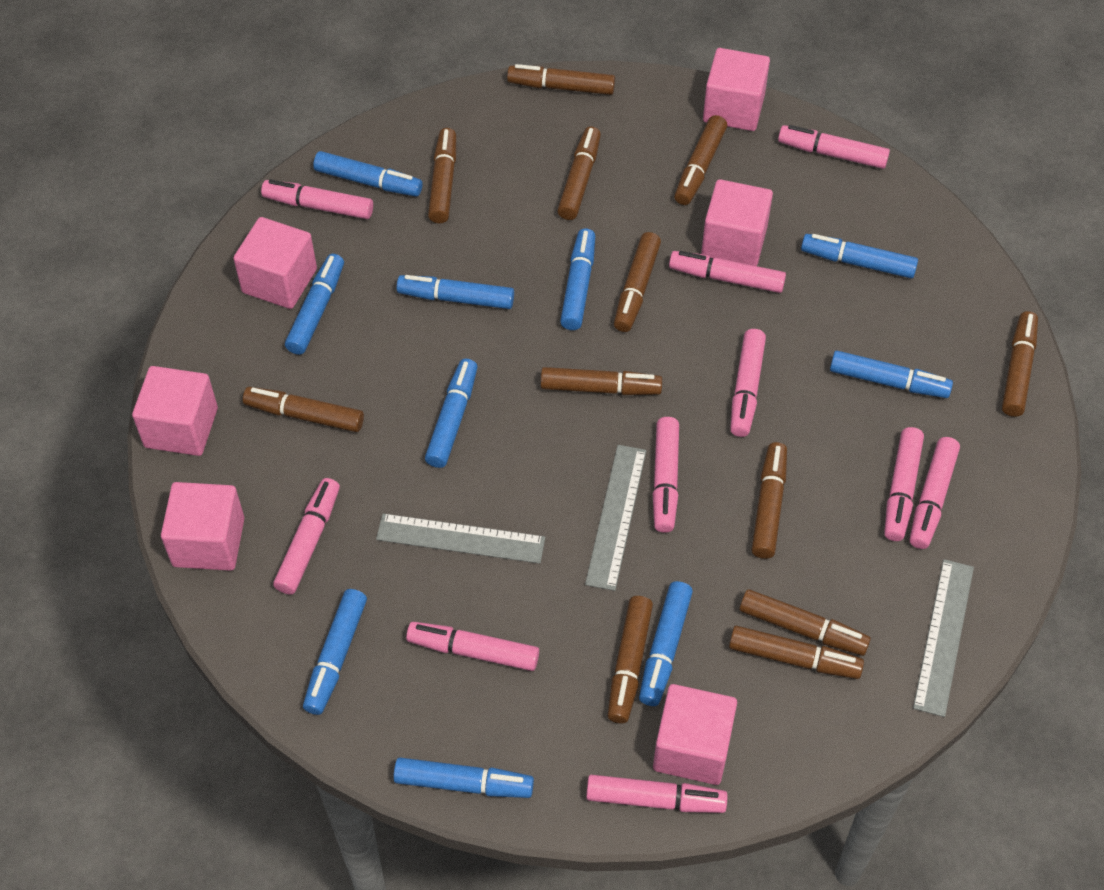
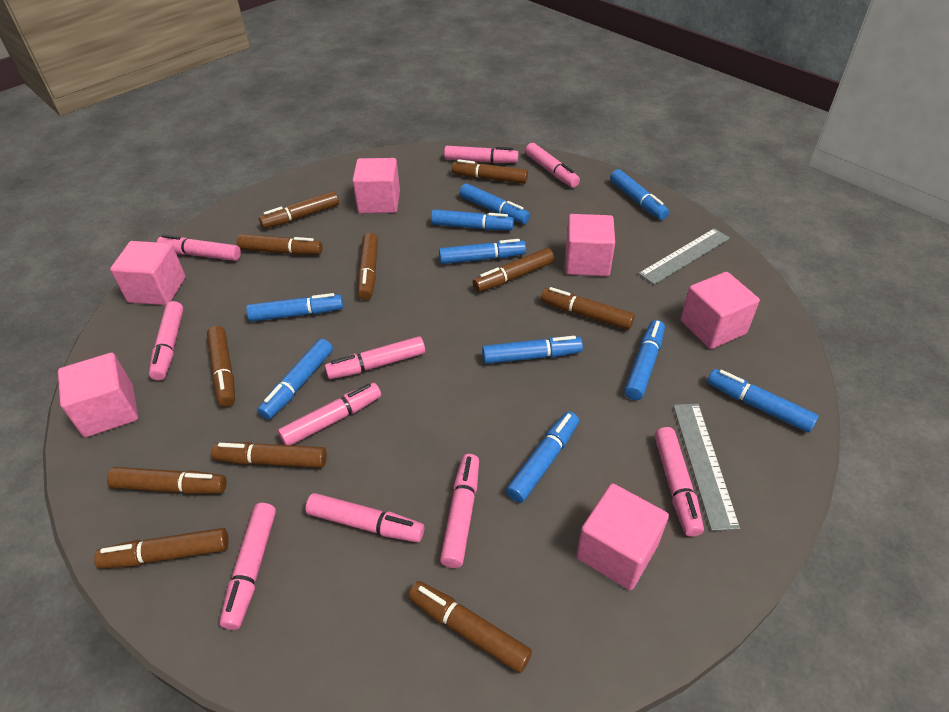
brown marker: [243,387,364,432] [428,128,456,223] [507,64,615,95] [540,367,662,395] [557,127,601,220] [608,596,653,723] [614,232,661,332] [674,115,727,205] [729,626,864,679] [739,589,871,656] [751,442,787,559] [1002,311,1038,417] = 12 -> [94,528,229,569] [107,467,227,494] [207,326,235,407] [212,442,327,468] [237,234,323,255] [259,191,339,229] [358,233,378,300] [408,581,532,673] [452,159,528,184] [473,248,554,292] [541,287,635,330] = 11
grey ruler: [376,513,545,564] [585,445,646,591] [913,559,974,717] = 3 -> [638,228,730,285] [673,404,740,531] = 2

